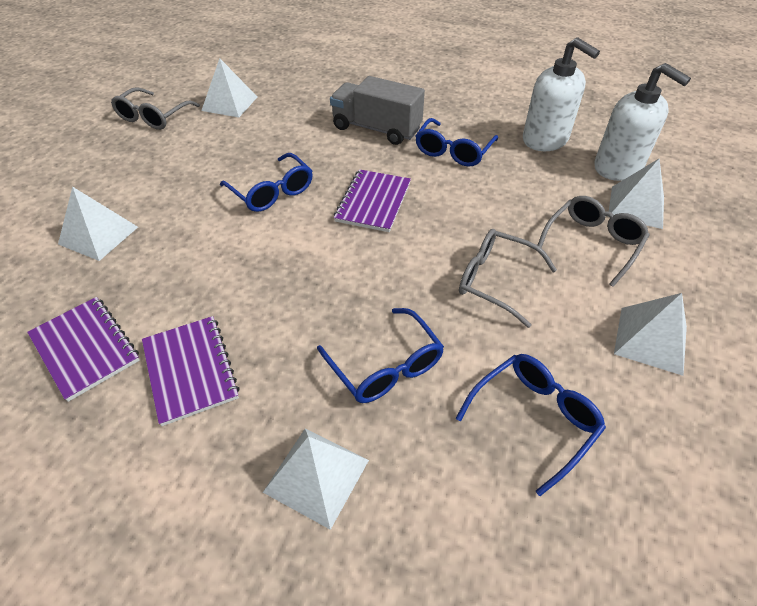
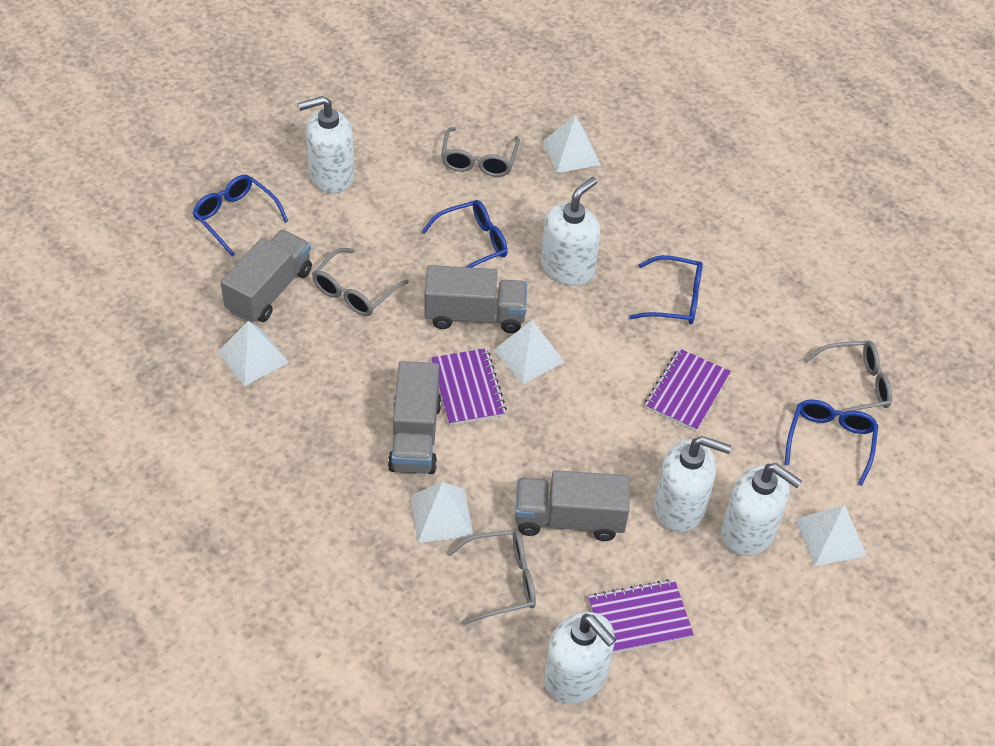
grey glasses: [111,88,200,130] [459,229,557,328] [538,196,649,287] = 3 -> [312,248,409,316] [441,127,520,177] [448,530,536,625] [804,341,892,416] = 4
grey truck: [330,76,425,145] = 1 -> [221,230,312,323] [388,361,442,474] [424,265,527,333] [515,470,630,541] = 4
white soap dispenser: [523,37,600,151] [594,63,691,181] = 2 -> [298,96,355,193] [541,177,600,286] [544,612,616,704] [654,436,731,532] [721,463,802,556] = 5

